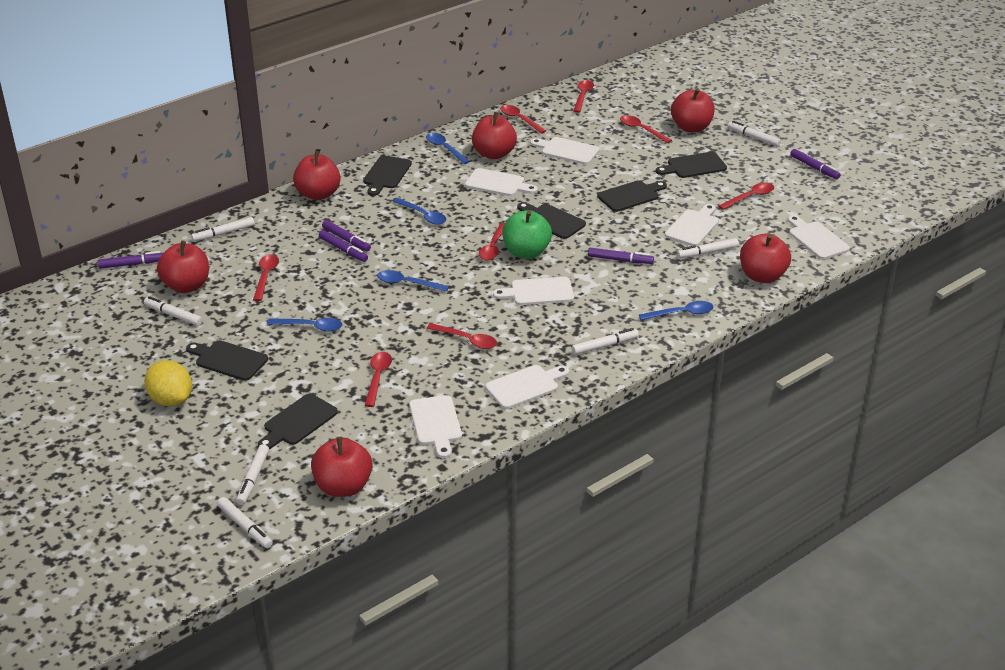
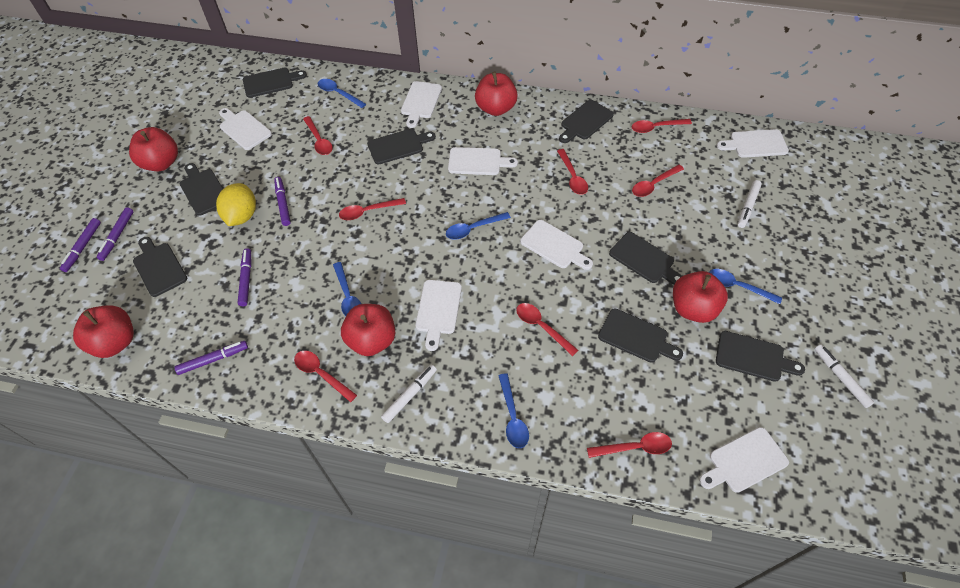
black cutting board: [186,340,268,381] [258,394,338,449] [363,155,412,196] [517,202,586,239] [597,180,667,212] [656,152,727,178] = 6 -> [133,237,187,297] [180,163,223,216] [243,68,307,98] [367,129,436,164] [559,100,614,143] [598,309,683,363] [609,232,682,285] [716,331,805,382] = 8
green apple: [502,210,552,259] = 1 -> none = 0
red apple: [157,240,209,293] [293,151,341,200] [311,436,372,497] [472,112,517,159] [671,88,715,132] [740,233,791,283] = 6 -> [73,305,134,358] [129,127,178,171] [341,304,395,356] [475,71,518,116] [673,271,728,323] = 5
white marker: [144,296,203,326] [191,217,255,241] [217,497,273,548] [236,444,269,505] [572,328,639,355] [677,238,739,258] [727,121,781,146] = 7 -> [381,364,437,423] [738,180,762,228] [815,344,874,408] = 3

